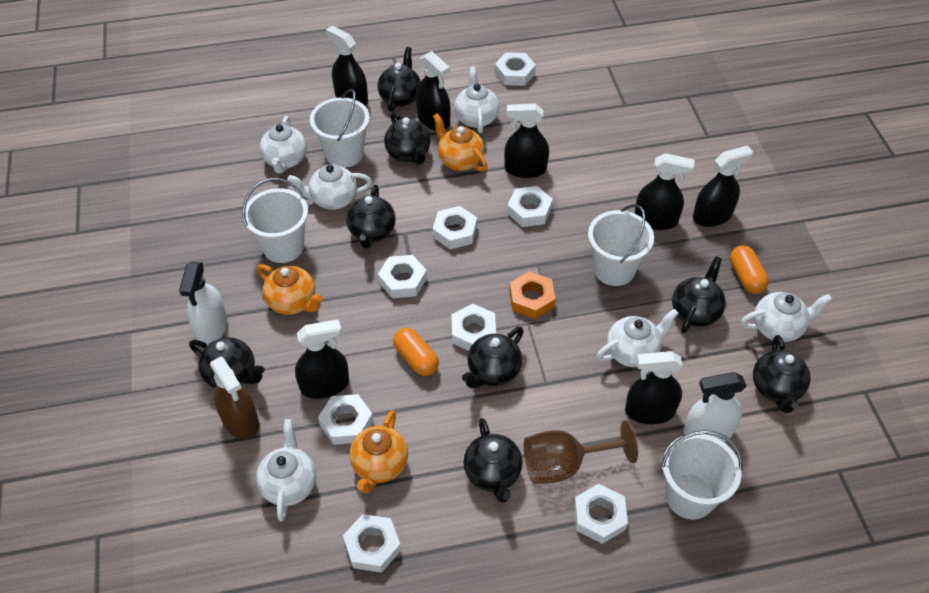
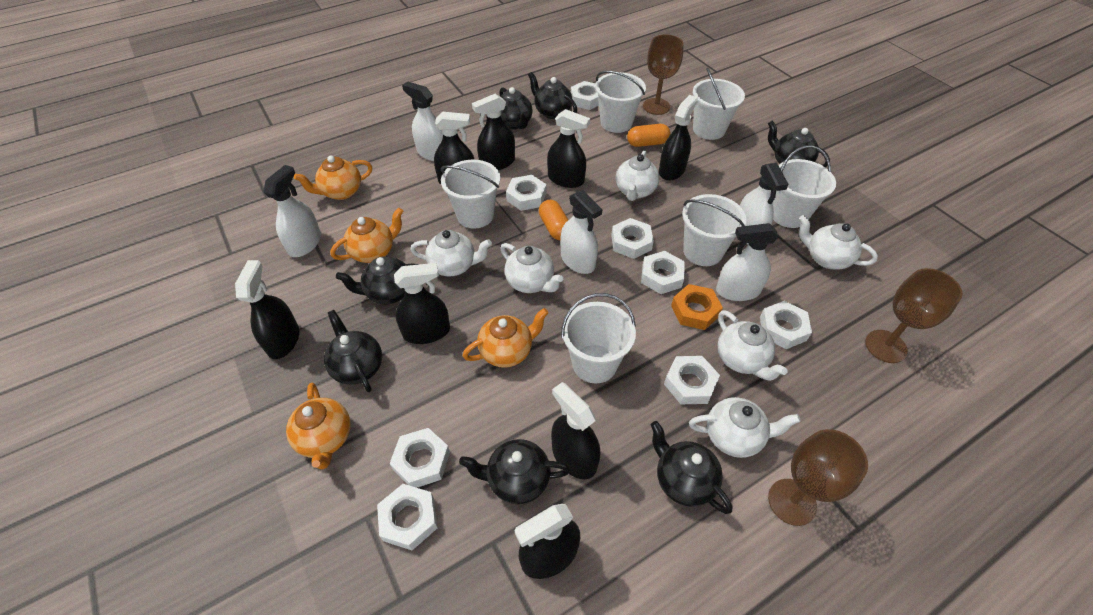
black spray bottle: [295,319,349,399] [326,26,368,106] [416,51,451,130] [504,104,549,178] [625,351,683,424] [634,153,694,230] [693,145,753,227] = 7 -> [235,260,299,359] [394,263,450,344] [434,112,475,184] [472,94,515,170] [515,504,580,579] [547,109,590,188] [551,382,600,479] [659,95,698,181] = 8
black teapot: [189,337,264,388] [346,185,396,248] [377,47,421,111] [384,112,431,165] [462,327,524,388] [464,418,522,503] [672,256,726,333] [753,335,811,413] = 8 -> [324,310,382,392] [336,256,419,304] [459,439,571,504] [500,87,533,130] [528,72,577,119] [651,421,732,514] [768,121,830,168] = 7
brown goblet: [524,420,638,484] = 1 -> [643,34,684,115] [768,429,868,526] [865,268,962,363] = 3
brown spray bottle: [210,356,259,440] = 1 -> none = 0
orange teapot: [257,264,323,315] [350,410,408,494] [433,113,488,172] = 3 -> [286,383,351,469] [294,155,372,200] [330,208,403,263] [463,308,548,368] = 4
white bucket: [242,178,308,263] [310,89,370,168] [588,204,654,286] [661,430,742,520] = 4 -> [441,160,500,229] [561,293,636,383] [595,71,646,133] [682,194,746,266] [693,68,745,140] [773,145,836,228] = 6
white spray bottle: [179,262,227,346] [683,372,746,442] = 2 -> [264,165,321,257] [402,82,443,161] [560,190,603,274] [716,223,779,301] [740,163,789,245] = 5

